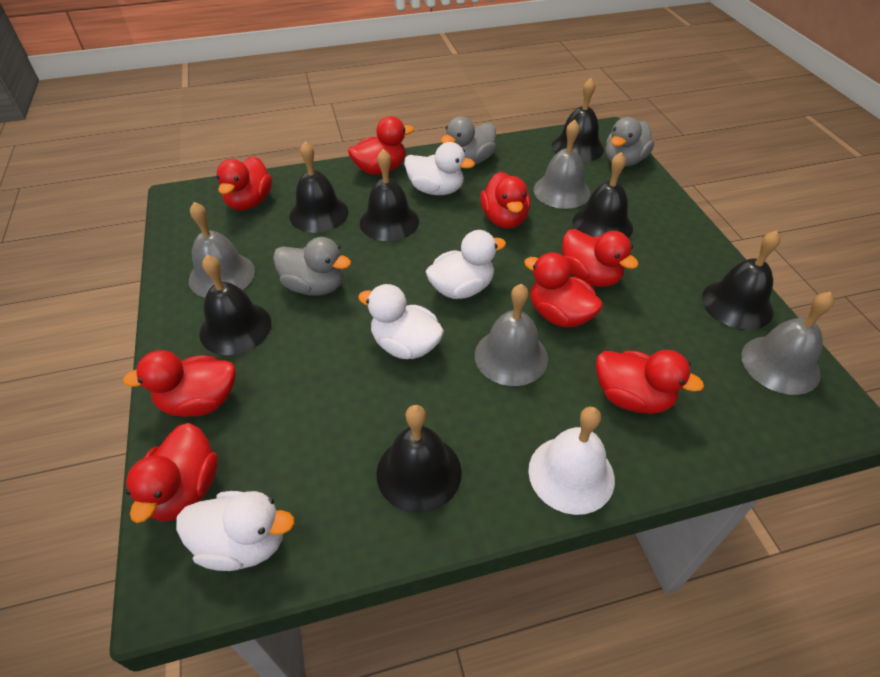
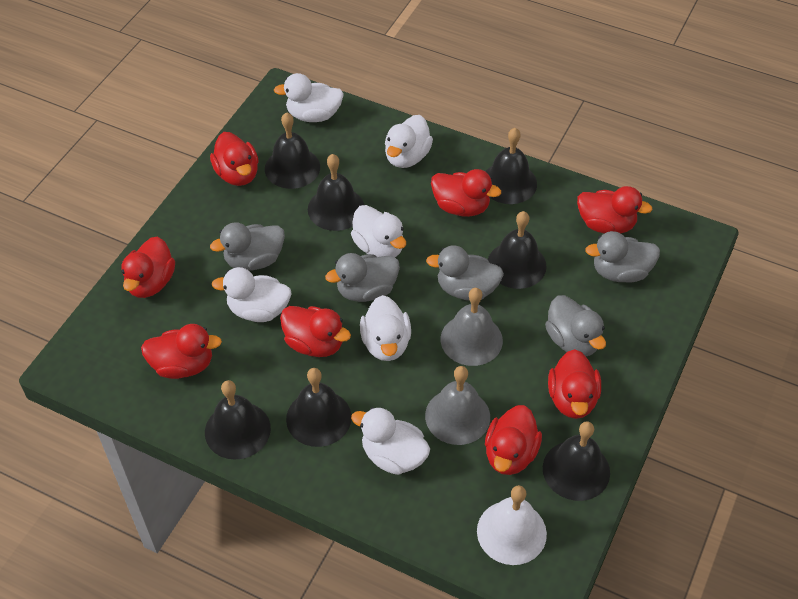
grey bell: [189,202,255,298] [475,284,548,386] [533,119,590,209] [741,292,834,395] = 4 -> [425,366,490,445] [441,288,503,366] = 2
grey duck: [273,237,351,296] [441,116,496,165] [606,117,654,166] = 3 -> [210,222,285,271] [325,253,400,302] [426,245,504,301] [545,295,606,356] [585,231,660,283] = 5
white duck: [176,491,295,571] [358,284,444,359] [404,142,475,195] [426,230,506,299] = 4 -> [212,267,292,322] [274,73,344,122] [351,205,406,257] [351,407,430,475] [360,295,411,361] [385,115,433,168] = 6

